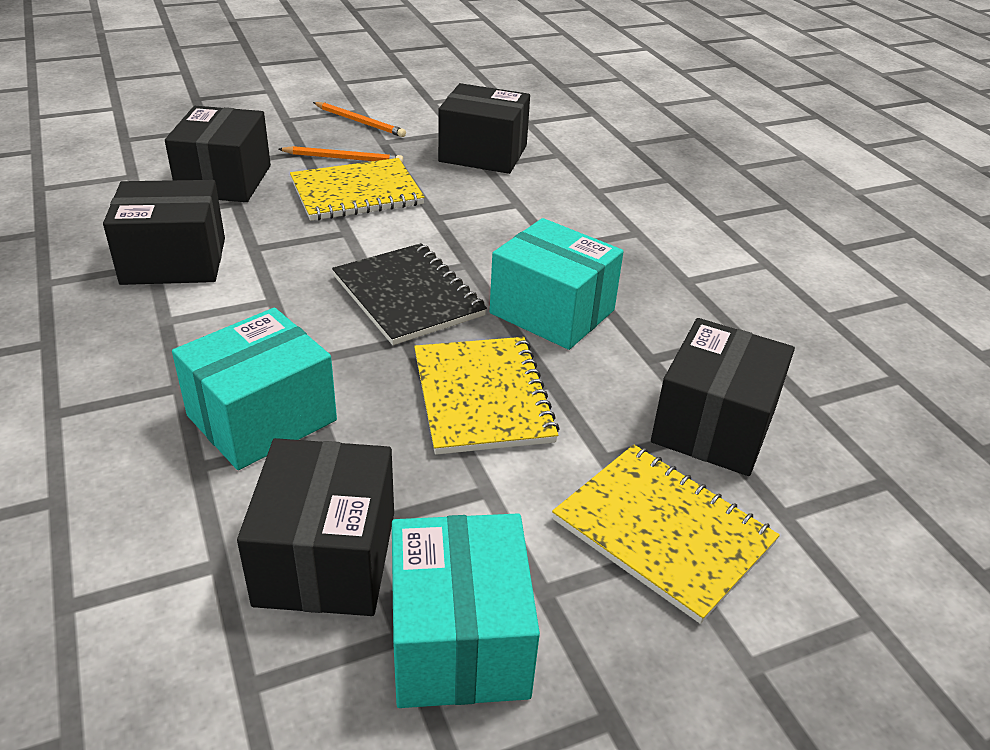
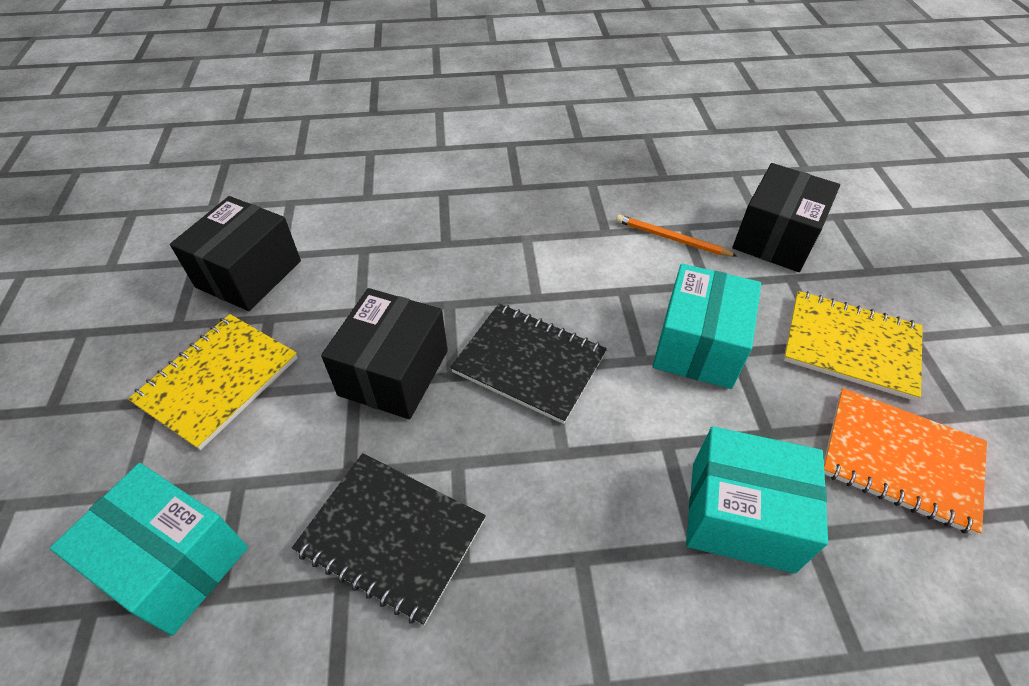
black box: [103,180,225,285] [165,106,271,202] [237,438,394,616] [438,83,530,174] [651,318,795,476] = 5 -> [170,196,301,311] [321,288,448,419] [733,163,840,272] = 3
black notebook: [332,243,487,345] = 1 -> [292,453,486,626] [450,304,607,424] = 2
orange notebook: none = 0 -> [824,388,987,535] = 1
orange pencil: [278,146,403,163] [313,102,406,137] = 2 -> [616,214,738,257] = 1
yellow notebook: [290,158,425,221] [414,337,559,455] [552,445,780,624] = 3 -> [128,314,298,450] [783,291,923,401] = 2

